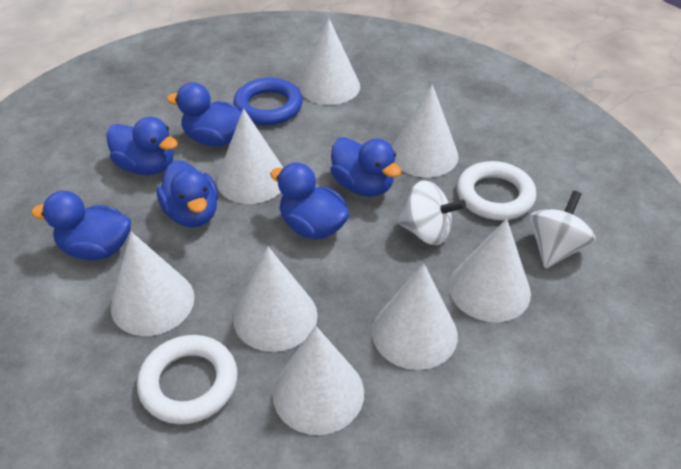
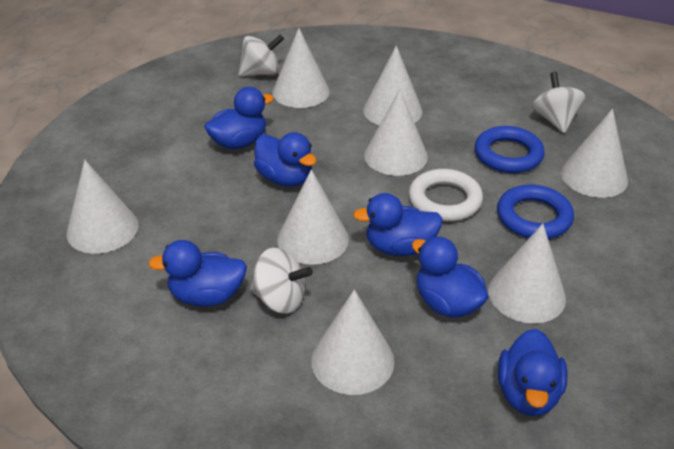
blue ring: [233,78,303,125] = 1 -> [475,126,545,173] [497,185,574,239] = 2
white ring: [137,335,238,424] [457,161,537,220] = 2 -> [409,169,483,222] = 1
white spinning top: [396,180,466,245] [529,191,596,268] = 2 -> [239,34,284,76] [250,248,313,314] [532,72,585,133] = 3

